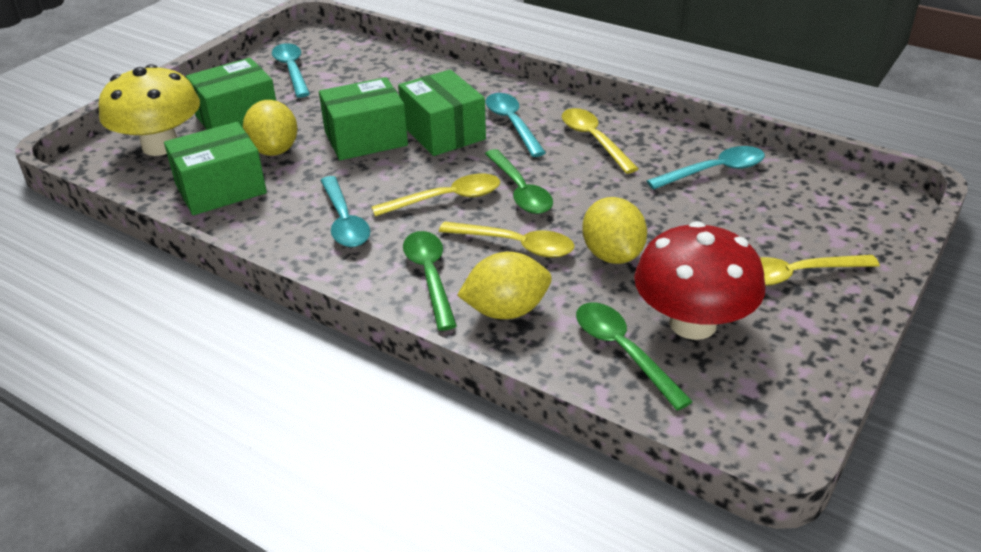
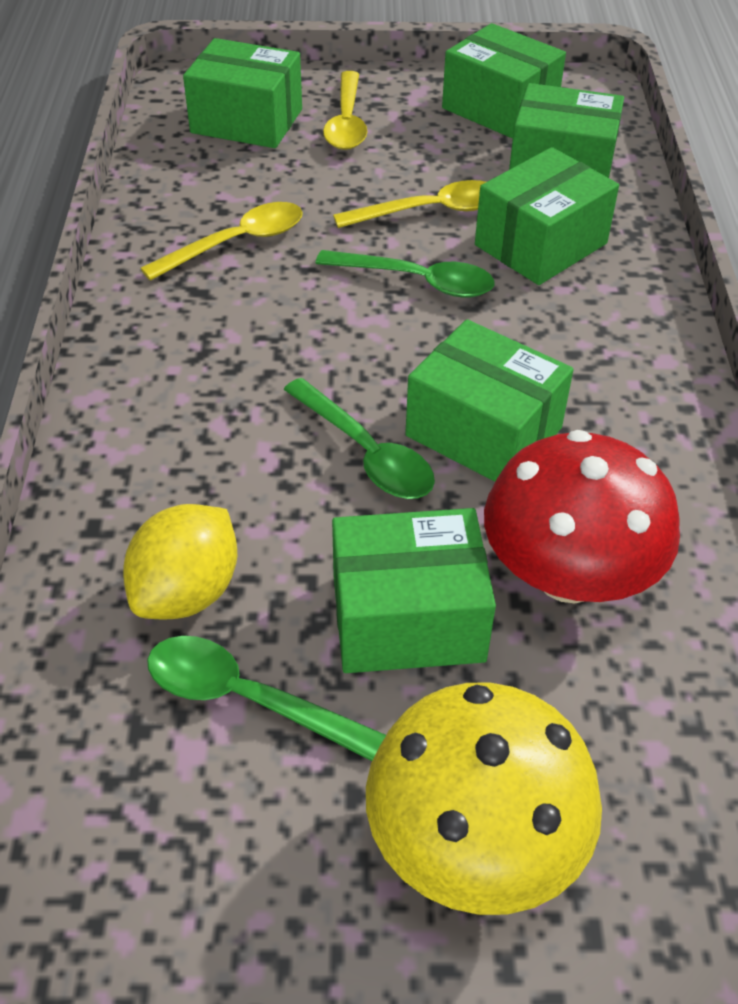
green box: [164,122,267,215] [186,58,276,130] [319,77,408,160] [398,69,486,156] = 4 -> [183,38,302,148] [332,508,496,673] [405,319,574,482] [442,23,566,139] [475,147,619,285] [509,83,624,178] = 6
turquoise spoon: [272,43,310,98] [320,176,370,247] [486,93,546,157] [647,146,765,189] = 4 -> none = 0
yellow lemon: [243,100,298,156] [457,252,552,319] [582,197,647,264] = 3 -> [123,504,237,620] = 1
yellow spoon: [371,174,500,217] [439,221,574,258] [562,108,639,174] [760,255,880,286] = 4 -> [140,202,303,281] [323,71,368,150] [333,180,486,228] = 3

